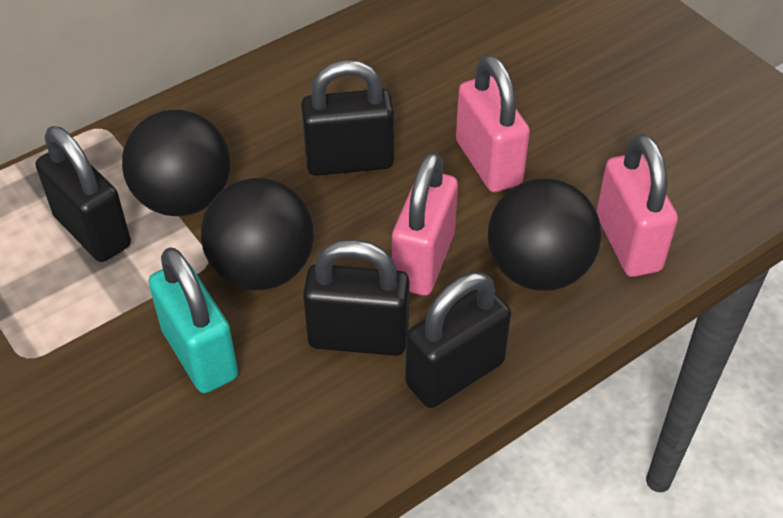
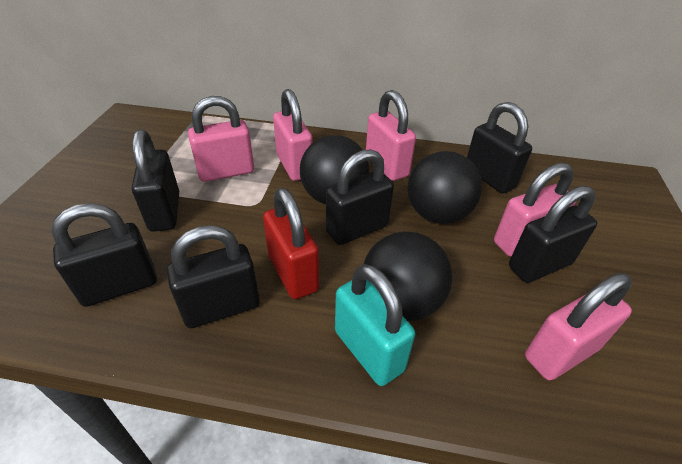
black padlock: [36,126,131,262] [301,60,394,176] [303,240,410,356] [405,272,511,408] = 4 -> [51,203,157,307] [132,129,179,232] [166,225,260,328] [326,149,394,245] [467,102,532,194] [509,186,597,283] = 6
pink padlock: [392,152,458,296] [456,55,530,193] [596,134,678,277] = 3 -> [188,96,254,182] [273,89,313,181] [366,90,416,181] [494,163,576,257] [525,273,632,380] = 5
red padlock: none = 0 -> [263,188,319,299] = 1

